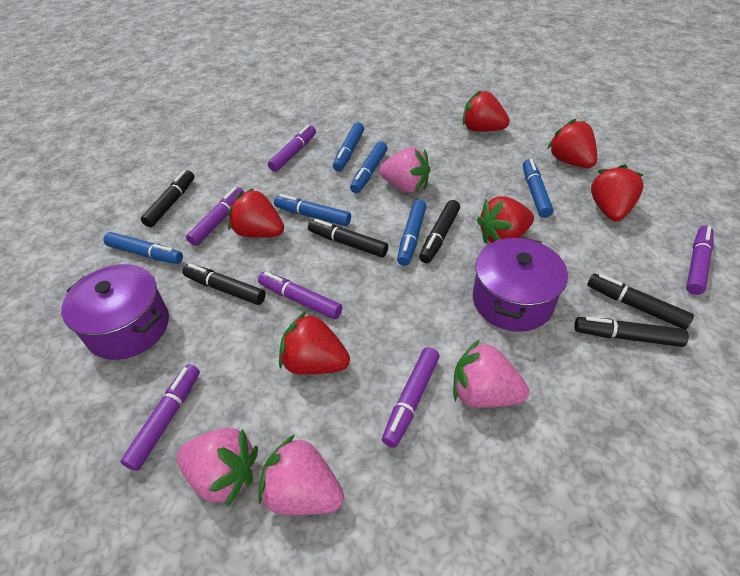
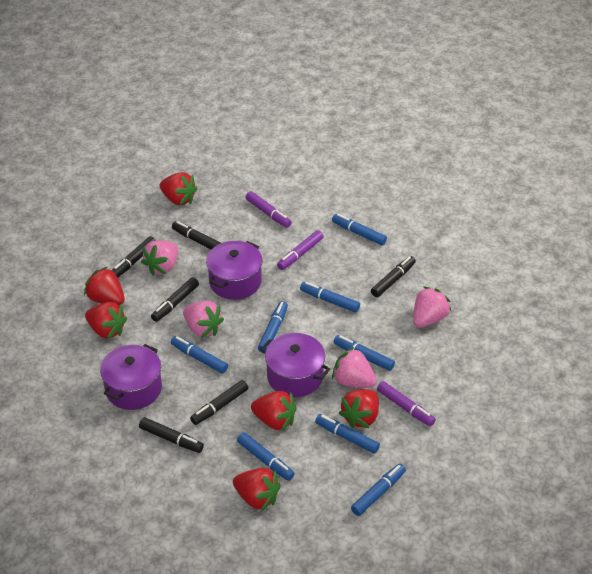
blue marker: [103,232,183,264] [274,194,351,226] [333,122,364,171] [350,142,387,193] [397,199,427,266] [523,159,553,218] = 6 -> [171,336,228,374] [237,432,295,481] [258,301,288,353] [300,282,360,313] [315,414,380,454] [332,214,387,246] [334,335,395,371] [351,464,406,516] = 8
purple marker: [120,364,200,471] [186,187,245,246] [258,272,342,319] [268,125,316,172] [382,347,440,448] [686,226,713,295] = 6 -> [245,191,292,228] [277,230,324,270] [377,381,436,426] = 3
purple pot: [61,264,169,360] [473,237,568,332] = 2 -> [100,344,162,410] [206,241,263,300] [261,333,330,397] = 3

